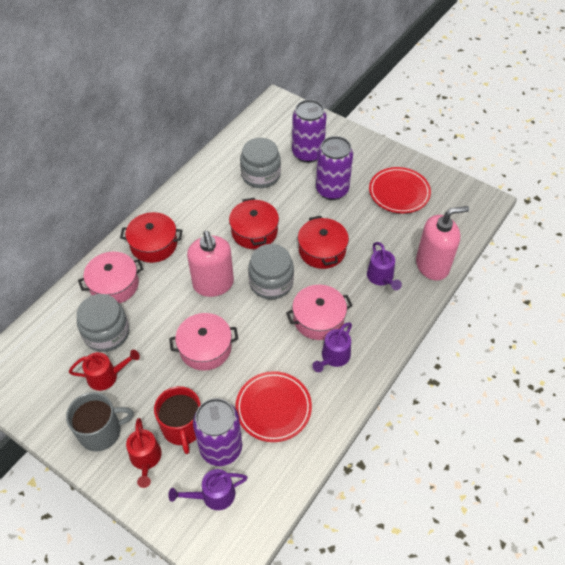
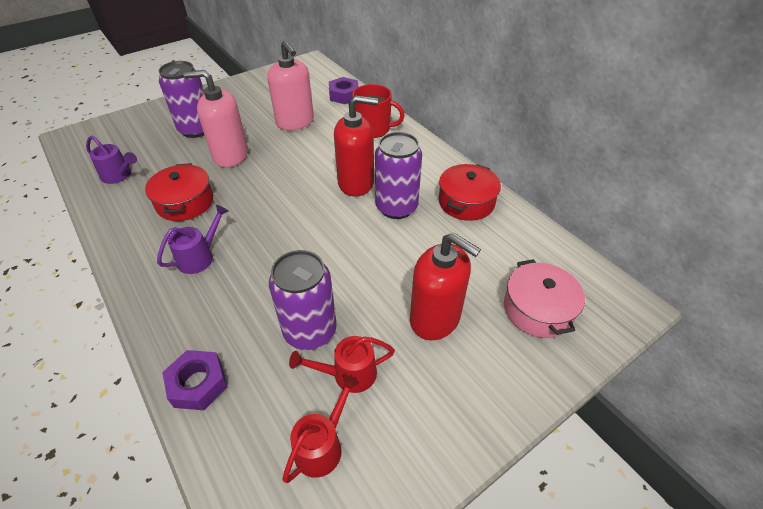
grey jar: [77,294,129,352] [240,138,281,188] [248,244,294,300] = 3 -> none = 0
grey mug: [66,392,134,451] = 1 -> none = 0
pink pot: [78,252,143,303] [169,313,238,371] [286,285,353,340] = 3 -> [504,259,585,338] = 1
purple nut: none = 0 -> [162,350,228,410] [329,77,359,104] = 2
purple watering can: [168,469,248,510] [312,323,352,372] [367,242,402,290] = 3 -> [86,135,137,184] [157,205,229,274] = 2
red plate: [235,371,312,442] [369,167,431,213] = 2 -> none = 0
red pot: [120,212,183,263] [229,198,279,249] [298,216,349,269] = 3 -> [145,163,213,221] [439,164,501,221] = 2
red soap dispenser: none = 0 -> [334,95,378,197] [410,233,481,340] = 2

